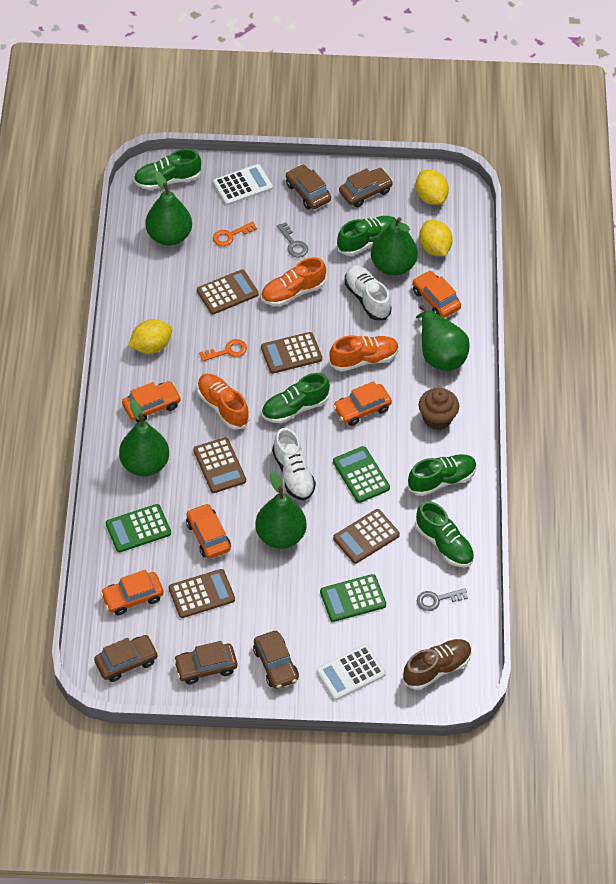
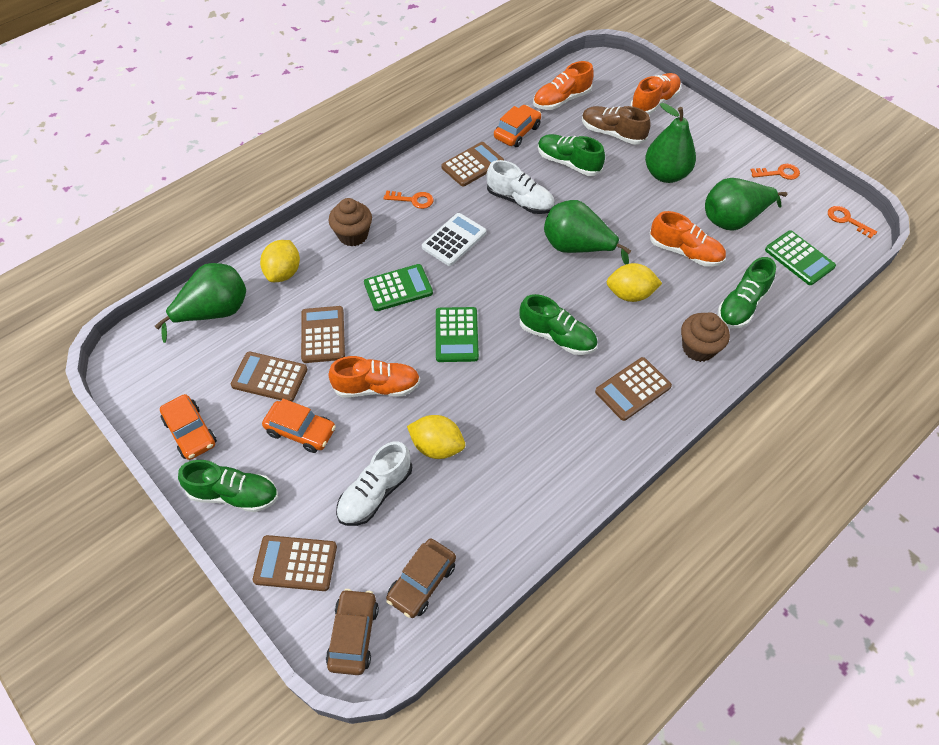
brown car: [94,635,158,682] [173,641,237,684] [253,631,299,689] [286,164,331,209] [339,168,393,207] = 5 -> [326,589,379,675] [386,538,456,618] = 2
brown cupcake: [419,388,459,430] = 1 -> [329,198,372,247] [681,312,730,362] = 2
green pear: [119,399,169,477] [145,171,192,246] [255,471,306,549] [371,217,418,276] [416,305,470,371] = 5 -> [155,263,246,343] [544,200,631,265] [645,103,696,183] [705,178,787,231] = 4
green shoe: [134,149,201,190] [262,373,330,423] [337,216,397,256] [408,454,477,496] [415,501,474,567] = 5 -> [178,460,278,512] [519,294,598,355] [538,134,605,176] [718,257,776,329] = 4
grey key: [277,222,308,257] [417,588,468,611] = 2 -> none = 0
orange car: [100,570,164,615] [122,381,181,422] [186,503,231,559] [333,381,392,426] [413,271,461,318] = 5 -> [160,394,217,460] [262,399,336,453] [494,105,541,147] = 3
orange key: [199,339,247,362] [213,221,257,246] = 2 -> [384,191,434,209] [751,164,800,180] [828,206,877,239] = 3
orange shoe: [197,374,249,430] [261,257,326,306] [329,336,399,371] = 3 -> [328,356,420,398] [533,61,594,110] [630,73,681,115] [650,211,726,267] = 4
white calculator: [213,164,273,205] [316,644,386,700] = 2 -> [422,213,486,266] = 1

